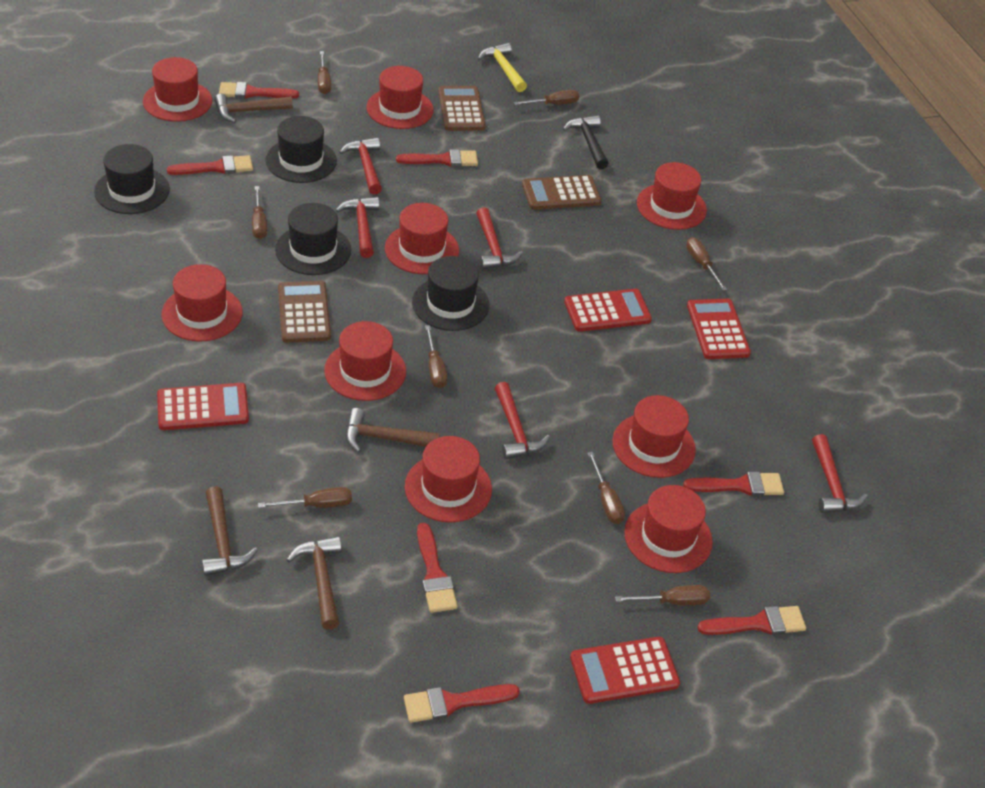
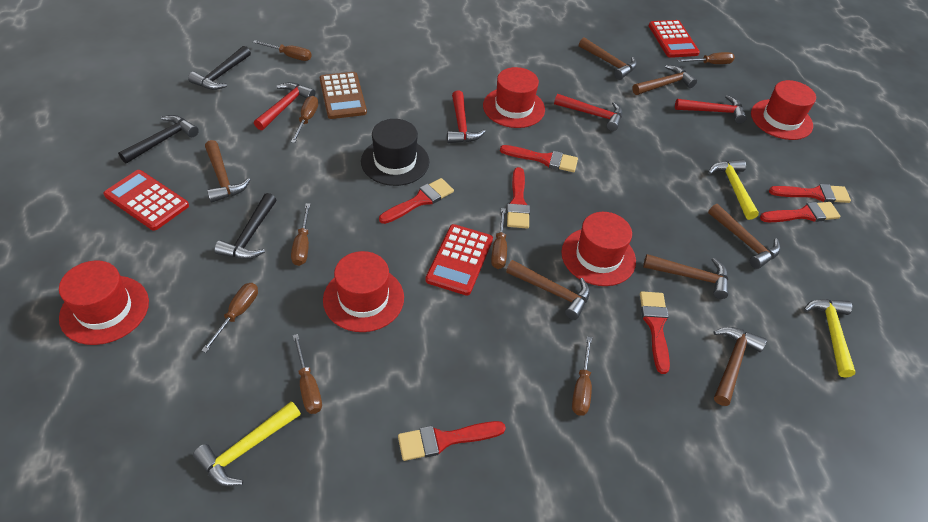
black hammer: [563,115,608,169] = 1 -> [118,115,199,163] [188,46,251,90] [214,193,277,259] = 3
black hat: [94,144,170,214] [265,116,337,183] [275,203,351,275] [412,256,489,331] = 4 -> [361,119,429,186] = 1
brown calculator: [278,281,331,343] [438,86,486,131] [522,175,601,210] = 3 -> [320,72,367,119] = 1
brown hammer: [202,486,258,576] [214,94,293,123] [287,536,342,630] [346,408,440,453] = 4 -> [205,140,251,203] [506,260,590,320] [579,37,637,80] [632,65,697,95] [643,254,728,299] [708,204,780,269] [713,327,767,406] = 7
red calculator: [157,383,249,430] [564,289,652,332] [570,637,680,704] [687,299,751,359] = 4 -> [104,170,189,231] [425,224,493,295] [649,20,700,58] = 3
red hammer: [336,197,379,258] [339,137,382,195] [476,207,523,270] [495,382,550,459] [812,434,868,513] = 5 -> [254,82,315,130] [447,91,486,143] [554,94,622,131] [675,95,747,124] = 4
red hat: [143,57,212,122] [161,264,243,341] [324,321,406,401] [366,66,434,129] [385,203,459,274] [405,436,492,523] [612,395,696,478] [624,485,713,573] [637,162,707,230] = 9 -> [59,261,149,345] [323,251,404,332] [483,67,545,128] [561,212,636,286] [751,80,816,140] = 5
yellow hammer: [478,43,527,92] = 1 -> [193,401,301,486] [708,159,759,220] [804,299,856,378] = 3

